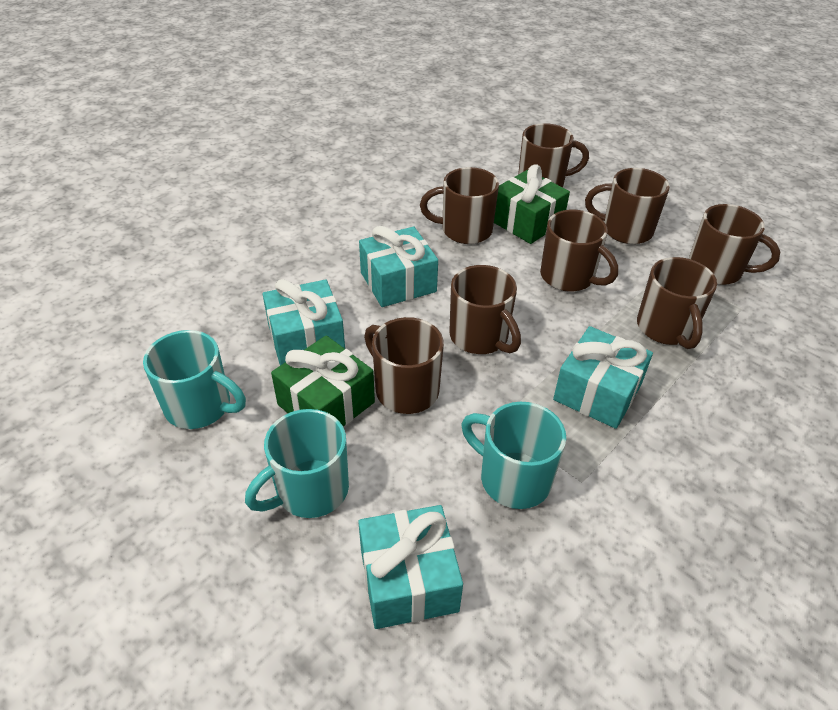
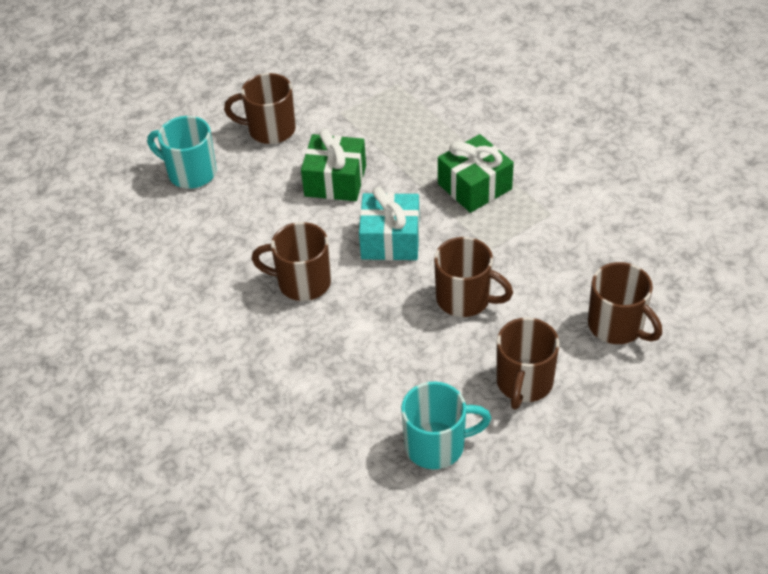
brown mug: [364,317,444,414] [420,167,499,244] [449,265,521,354] [518,123,589,187] [540,210,618,292] [585,168,670,244] [637,257,717,349] [689,204,780,285] = 8 -> [224,73,296,144] [252,222,331,301] [434,237,513,317] [496,317,559,410] [588,262,662,344] = 5
turquoise gift: [263,279,345,366] [358,505,463,629] [359,226,438,307] [553,326,653,429] = 4 -> [359,187,420,260] = 1
turquoise mug: [143,330,246,429] [245,409,349,518] [461,402,566,509] = 3 -> [147,116,217,189] [401,381,492,469] = 2

